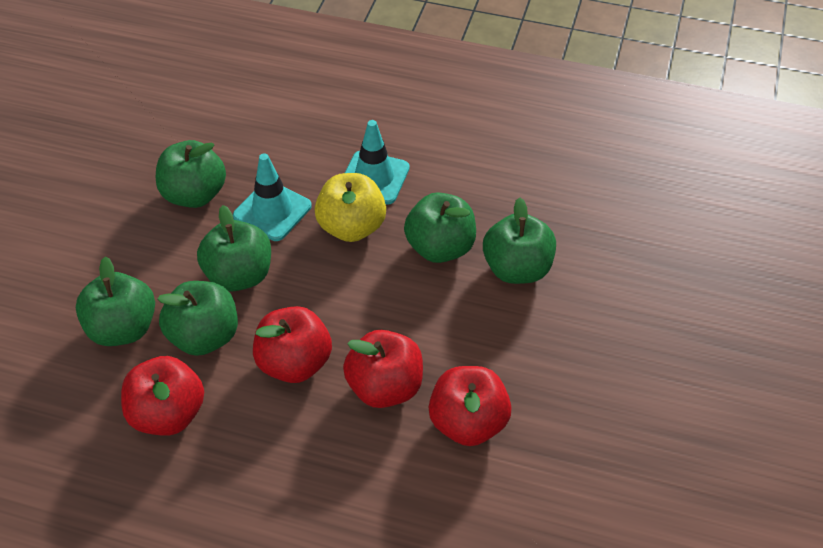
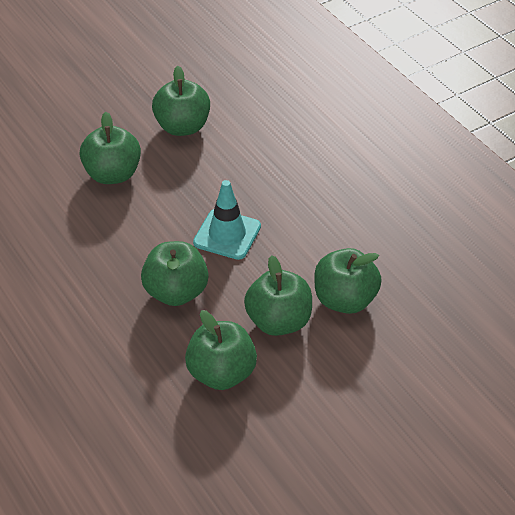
red apple: [121,356,204,436] [253,306,332,383] [343,330,423,408] [429,366,512,446] = 4 -> none = 0
turquoise traffic cone: [233,153,312,241] [345,120,410,205] = 2 -> [193,180,261,260] = 1
yellow apple: [315,173,386,242] = 1 -> none = 0

